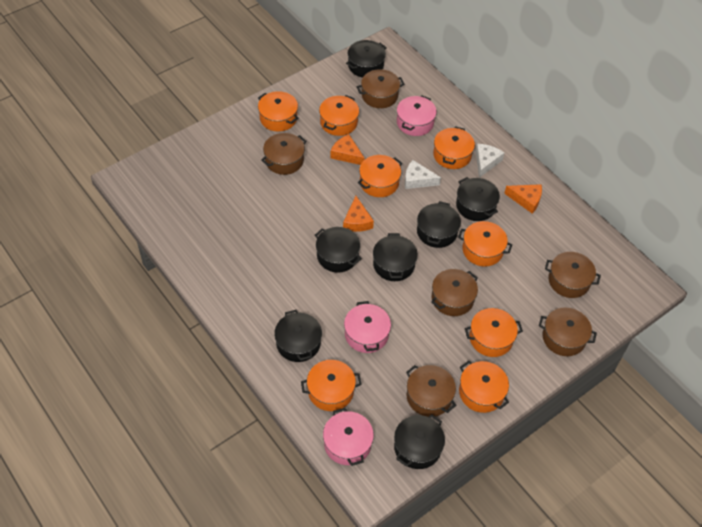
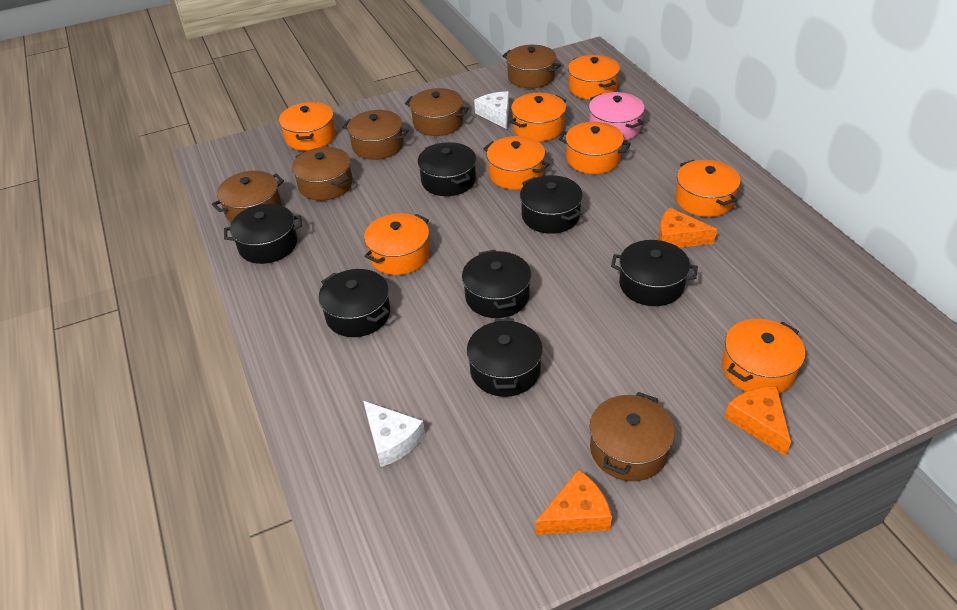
pink pot: [323,408,374,466] [344,301,391,353] [397,96,437,136] = 3 -> [589,92,645,141] = 1

